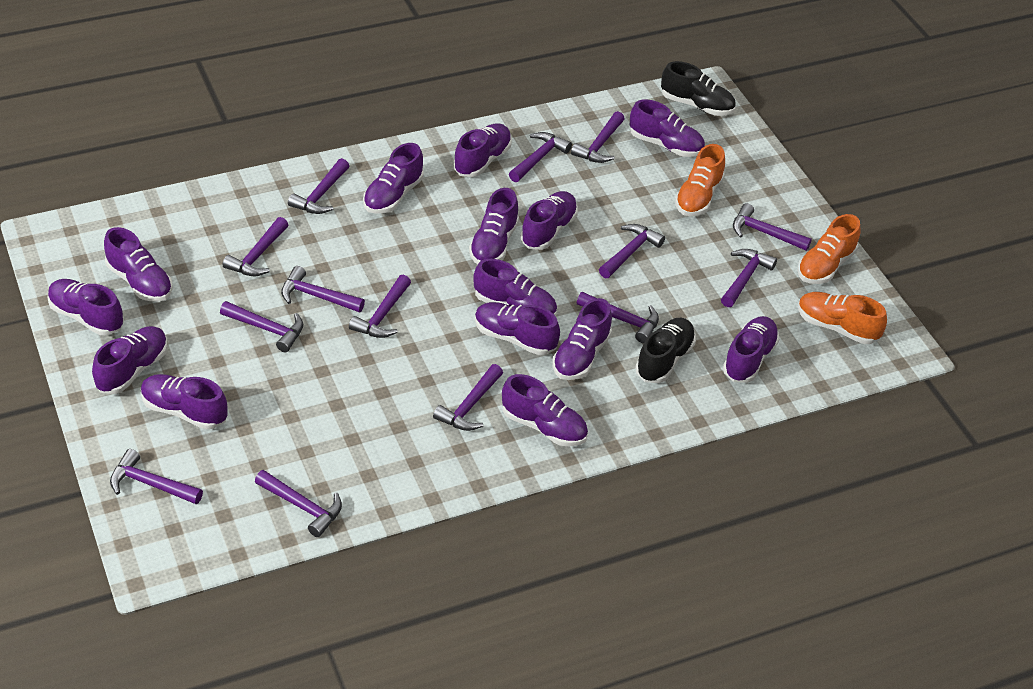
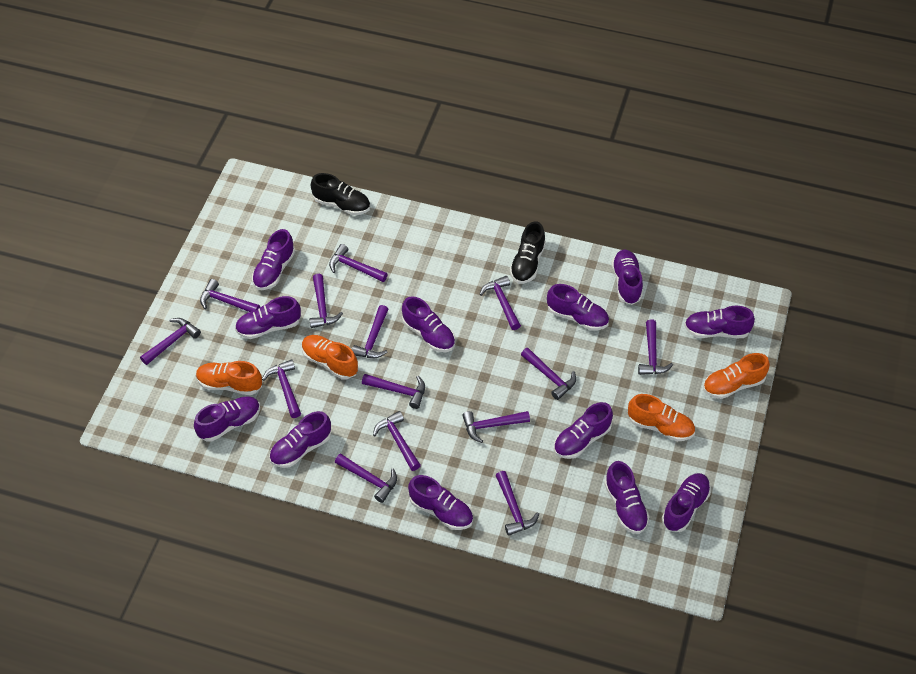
orange shoe: [675,144,725,216] [797,214,861,284] [798,292,887,344] = 3 -> [196,361,262,395] [302,335,358,379] [628,394,695,441] [703,353,770,399] = 4
purple shoe: [48,279,124,335] [92,326,168,394] [104,227,173,302] [141,374,228,430] [363,143,424,214] [453,123,512,177] [469,188,519,264] [473,259,557,316] [475,302,560,355] [502,374,588,447] [520,191,578,250] [552,298,612,380] [630,99,705,157] [723,316,780,383] = 14 -> [194,396,260,442] [235,296,301,339] [252,229,295,290] [269,411,331,468] [402,296,455,352] [408,475,473,530] [547,284,609,331] [554,402,613,459] [604,461,650,534] [611,249,643,305] [662,473,711,532] [684,306,755,338] = 12

